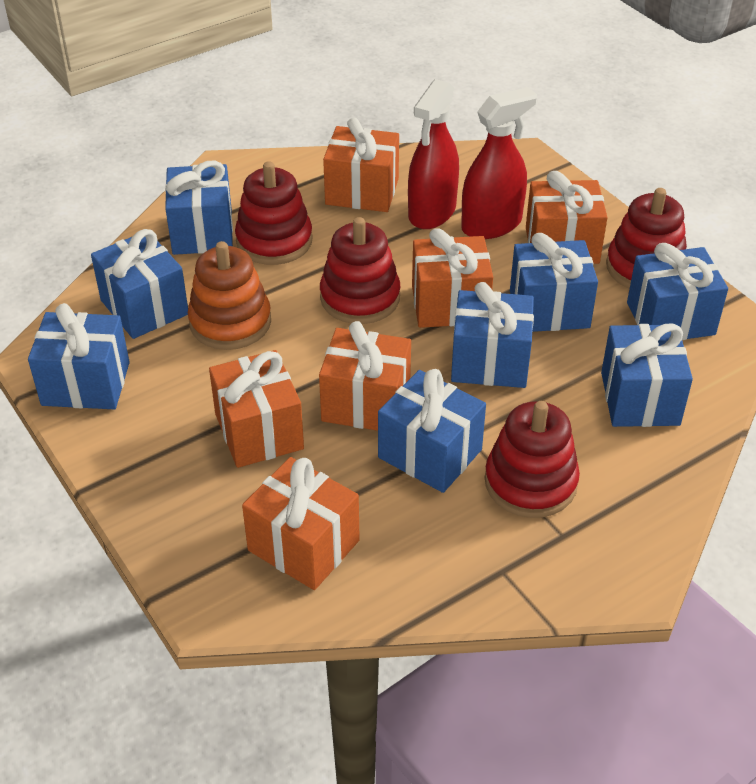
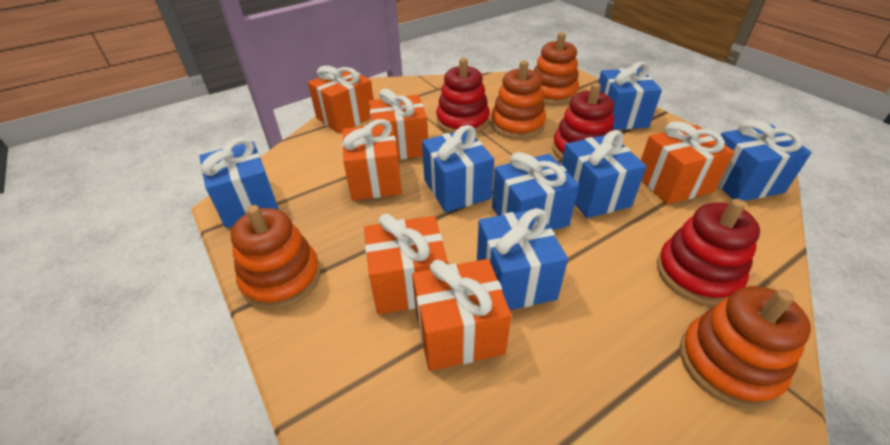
blue gift: [28,303,130,409] [91,229,188,339] [165,161,233,255] [378,369,486,493] [451,282,534,388] [510,233,598,332] [601,323,693,427] [627,243,728,340] = 8 -> [199,138,279,228] [422,125,494,212] [477,208,568,310] [492,152,579,230] [561,130,647,218] [598,61,662,130] [717,119,812,201] = 7
orange stacking toy: [188,241,271,350] = 1 -> [231,205,321,310] [491,60,546,139] [534,33,579,105] [680,286,811,409] = 4
red spray bottle: [408,79,459,229] [461,87,537,239] = 2 -> none = 0
red stacking toy: [235,161,313,265] [320,217,400,324] [485,401,580,518] [606,188,687,289] = 4 -> [436,58,490,134] [552,83,614,160] [657,199,760,305] = 3

